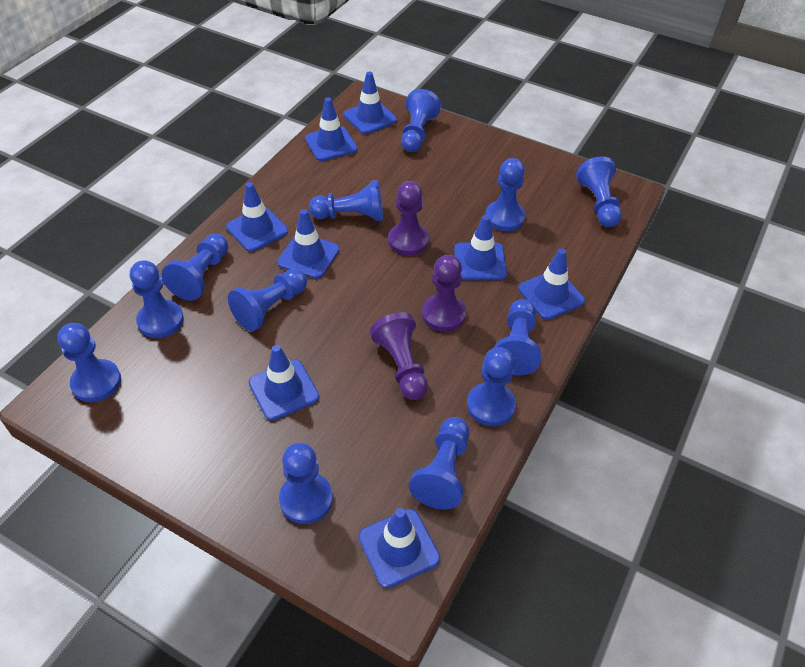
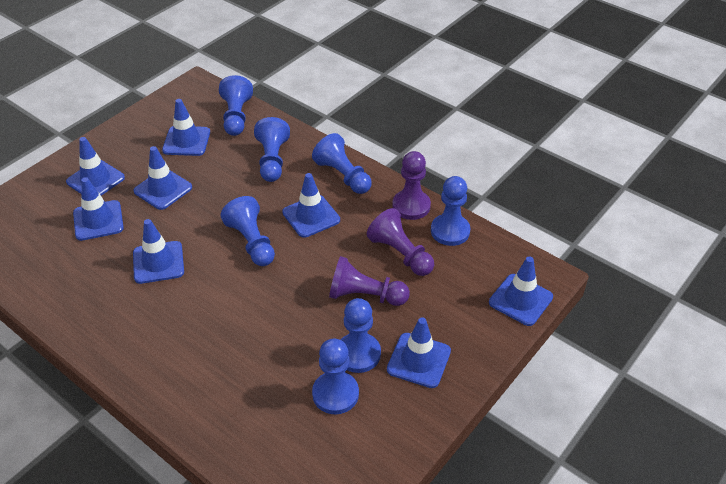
blue pawn: [58,323,121,402] [130,260,184,338] [162,234,228,301] [228,269,307,331] [279,443,333,524] [309,180,383,221] [401,89,441,152] [409,417,470,509] [467,347,516,427] [485,158,525,231] [494,299,541,375] [576,156,622,227] = 12 -> [219,75,253,136] [221,196,275,266] [254,117,290,182] [312,133,372,194] [312,338,359,414] [341,298,381,373] [431,176,470,246] = 7

